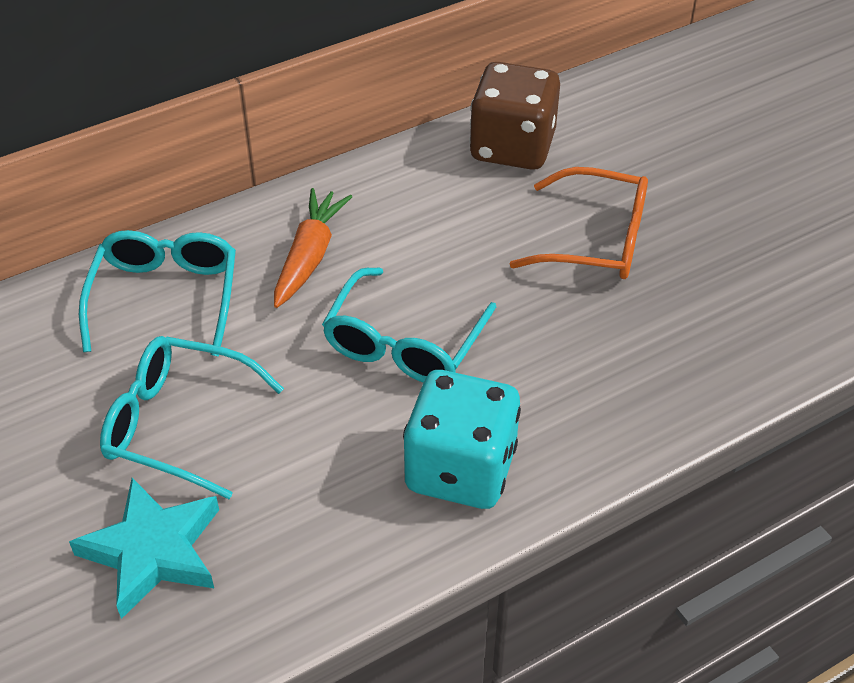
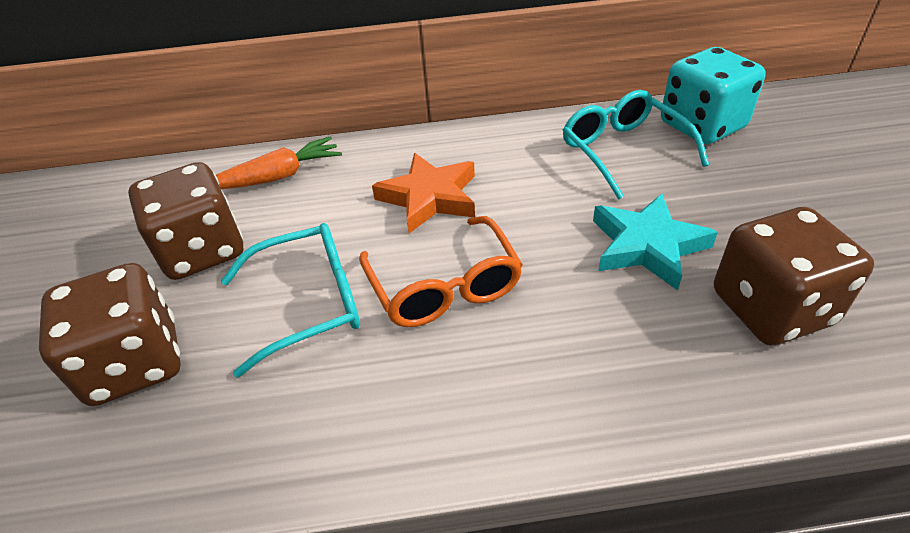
brown dice: [469,62,560,170] = 1 -> [39,263,181,406] [128,162,243,280] [714,207,874,345] = 3
orange star: none = 0 -> [372,153,475,233] = 1
turquoise glasses: [79,230,236,357] [100,336,284,499] [322,268,496,382] = 3 -> [221,223,360,378] [563,90,709,199] = 2

